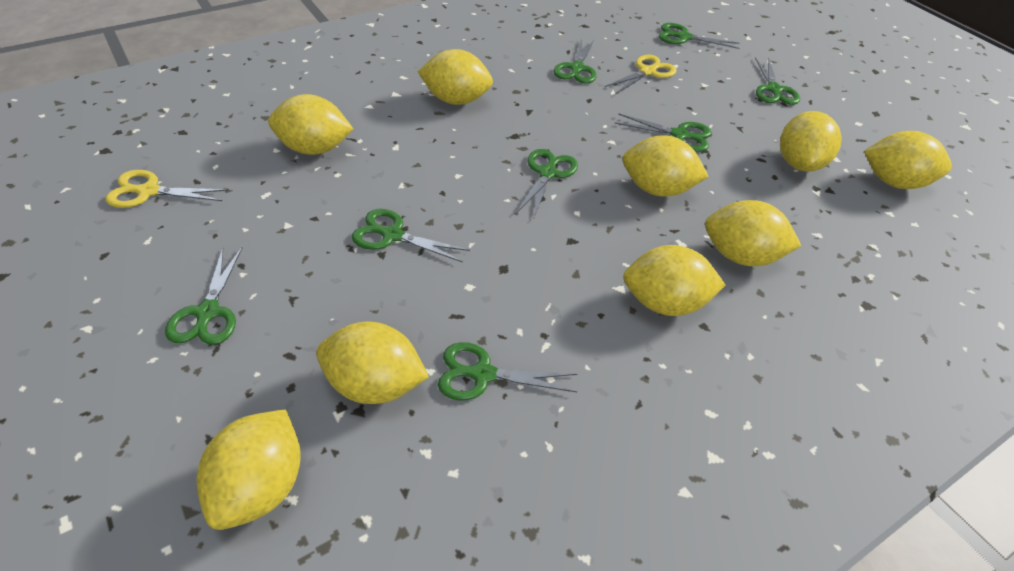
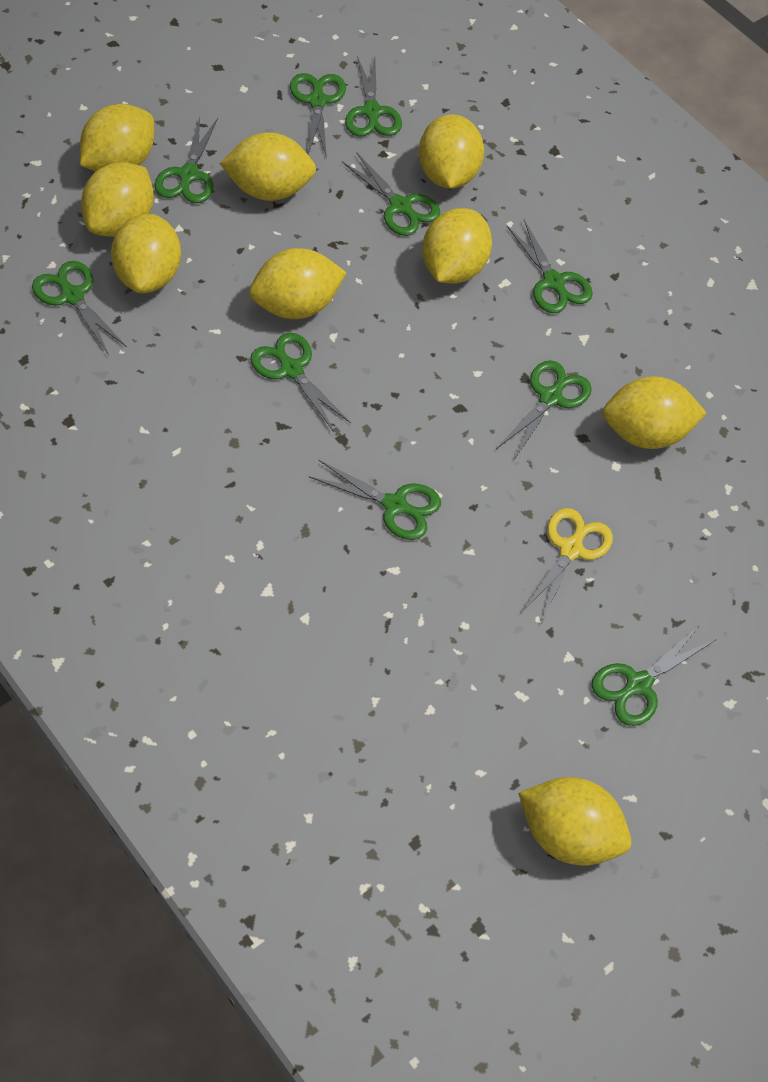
green scissors: [165,247,243,345] [352,209,470,263] [438,342,577,401] [517,149,578,217] [553,39,597,84] [615,113,712,152] [659,23,739,49] [755,57,800,105] = 8 -> [32,261,127,355] [154,116,218,203] [250,333,351,432] [290,73,346,158] [309,460,441,540] [342,152,440,236] [345,56,402,137] [496,360,592,460] [507,220,593,313] [591,625,715,726] = 10
yellow scissors: [106,170,229,208] [605,55,677,94] = 2 -> [521,508,613,623] = 1

